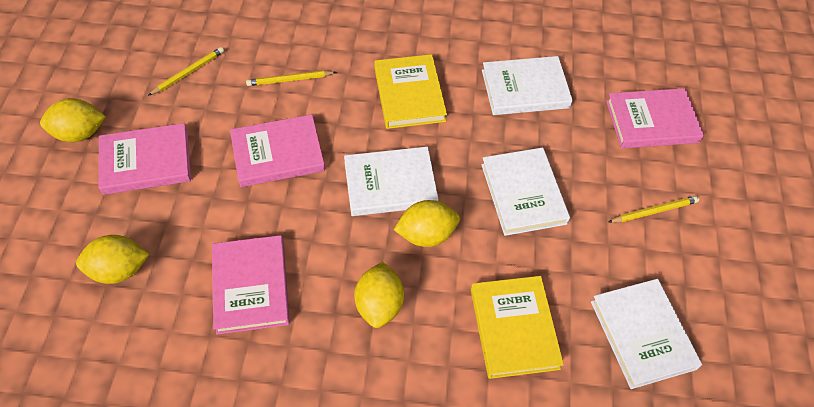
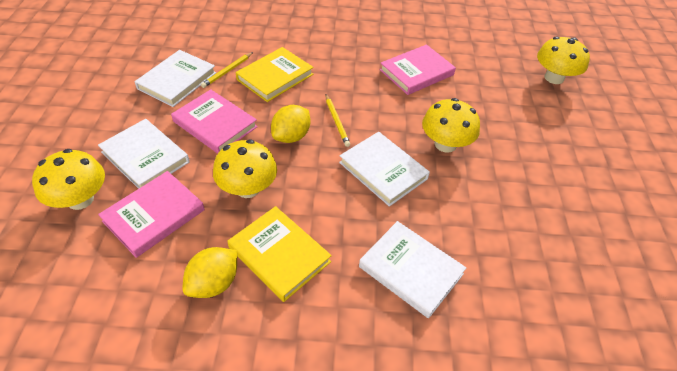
pink book: [98,123,191,195] [212,235,290,335] [230,114,325,187] [606,88,704,148] = 4 -> [98,171,205,258] [171,89,258,154] [380,44,456,95] = 3
yellow lemon: [40,98,106,142] [76,235,149,284] [355,262,404,328] [394,200,460,247] = 4 -> [183,247,237,298] [271,105,311,143] = 2
yellow mushroom: none = 0 -> [32,149,105,210] [213,140,277,198] [422,98,480,153] [537,36,590,84] = 4
yellow pencil: [148,47,224,96] [246,70,336,86] [608,196,699,223] = 3 -> [201,52,253,88] [325,95,350,147] = 2

